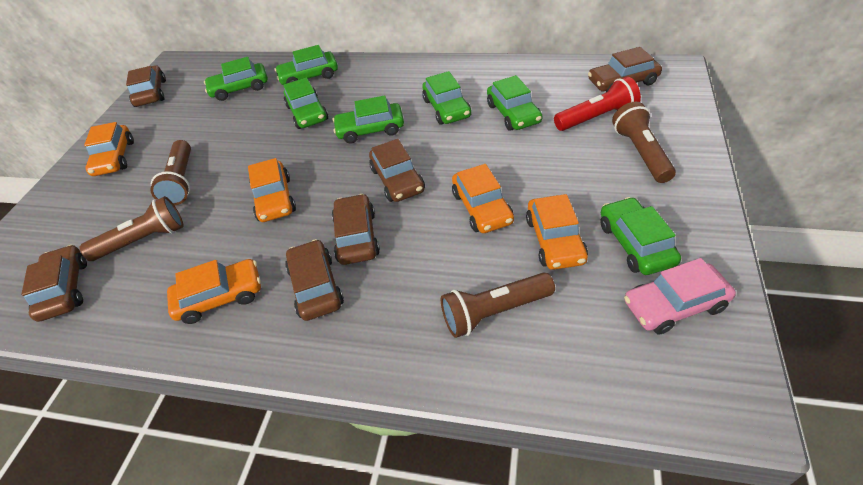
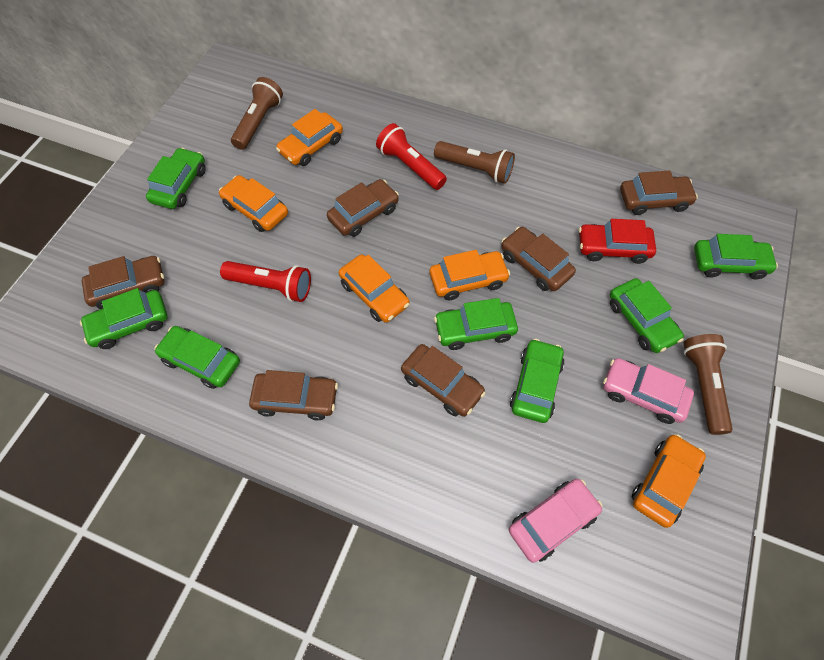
brown flashlight: [80,196,184,261] [150,140,191,206] [441,272,555,338] [612,102,676,183] = 4 -> [231,77,283,150] [434,141,515,184] [683,334,733,435] = 3
pink car: [624,258,736,334] = 1 -> [509,479,603,563] [603,358,694,424] = 2
red car: none = 0 -> [579,219,656,264] = 1
red flashlight: [554,77,641,131] = 1 -> [220,261,311,302] [376,123,447,190] = 2

